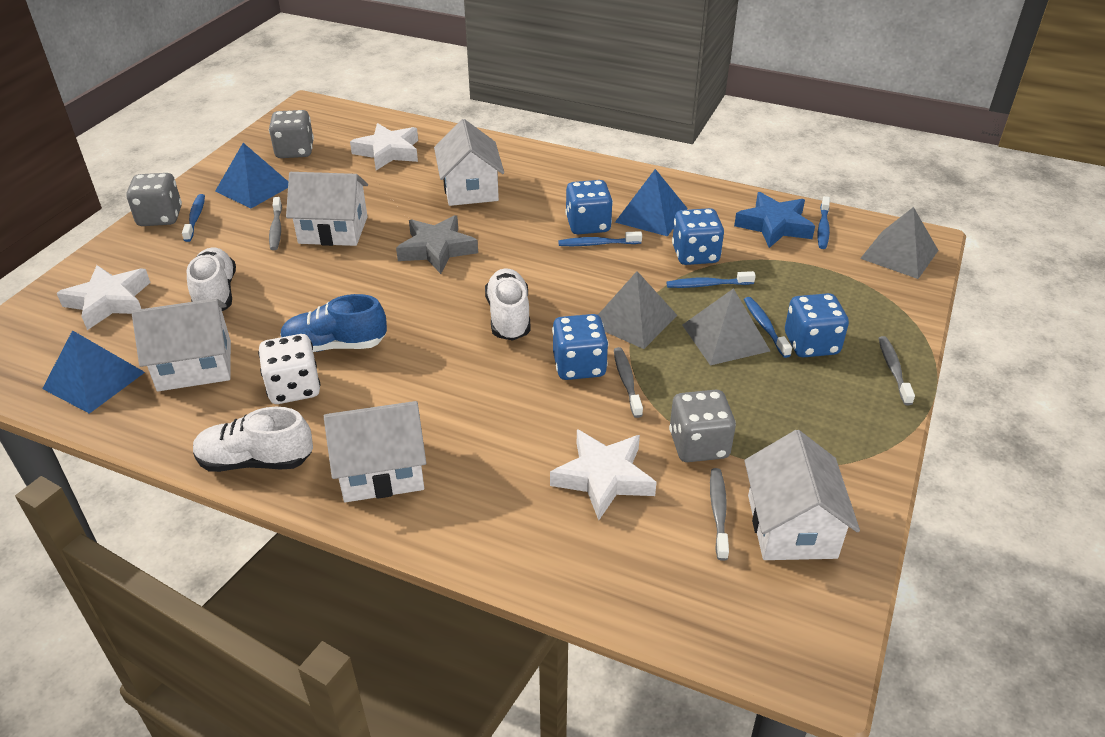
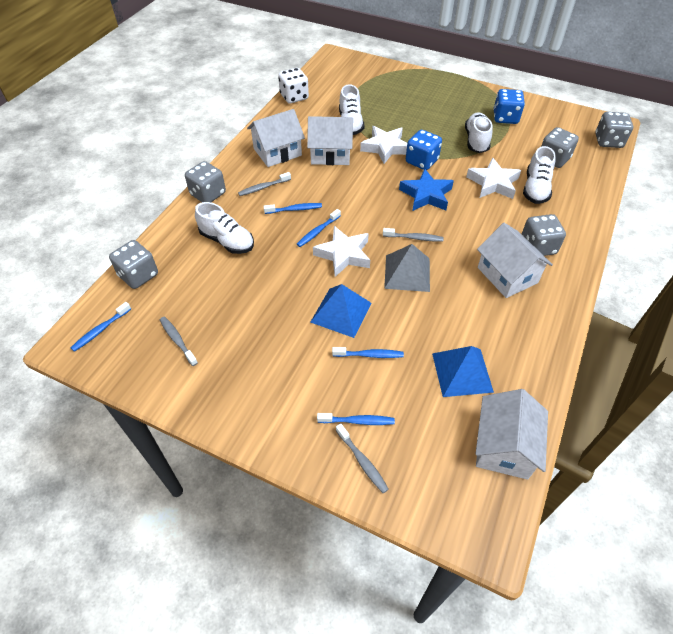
blue dice: [552,314,609,380] [565,180,613,234] [672,208,724,265] [785,293,849,357] = 4 -> [406,130,442,170] [493,89,525,124] = 2
blue pyramid: [42,330,145,414] [215,143,288,208] [615,169,688,236] = 3 -> [311,284,372,338] [432,346,494,397] = 2
blue shoe: [280,294,387,352] = 1 -> none = 0
grey dice: [126,173,182,226] [269,110,314,158] [669,390,736,462] = 3 -> [109,240,158,289] [185,161,226,202] [522,214,566,256] [541,127,579,168] [595,112,633,148] = 5
grey pyramid: [598,271,678,349] [682,288,770,366] [860,207,939,279] = 3 -> [384,244,430,292] = 1
grey star: [396,215,478,274] = 1 -> none = 0
white house: [132,299,231,391] [286,172,368,246] [324,401,426,502] [434,119,504,206] [744,430,860,560] = 5 -> [247,109,305,167] [307,116,353,165] [476,389,548,480] [477,223,553,298] = 4
white shoe: [187,248,236,311] [193,407,313,472] [485,268,531,341] = 3 -> [195,202,254,254] [339,84,364,135] [465,112,493,153] [523,146,556,204] = 4

